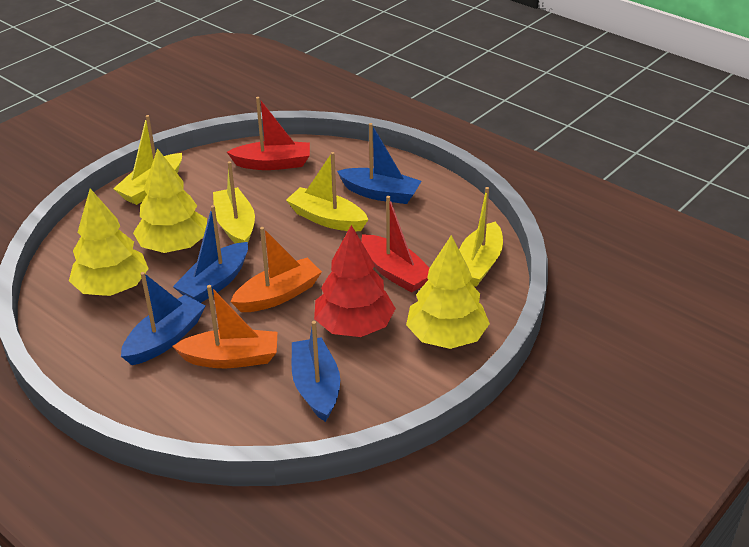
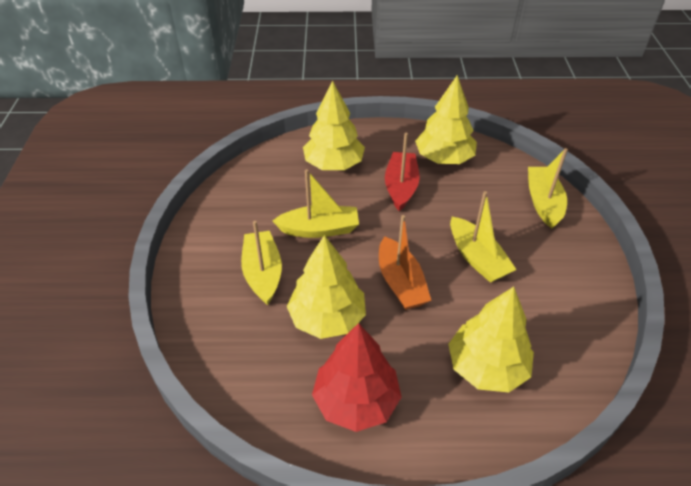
blue boat: [121,272,205,365] [173,205,248,303] [292,321,340,422] [337,123,421,204] = 4 -> none = 0
orange boat: [172,285,277,368] [230,227,322,312] = 2 -> [379,215,431,310] = 1
red boat: [227,97,310,170] [361,196,429,293] = 2 -> [385,133,420,211] = 1
yellow tree: [69,189,149,296] [133,148,207,253] [406,235,490,349] = 3 -> [287,235,366,339] [303,81,365,170] [415,75,477,164] [448,287,534,392] = 4

